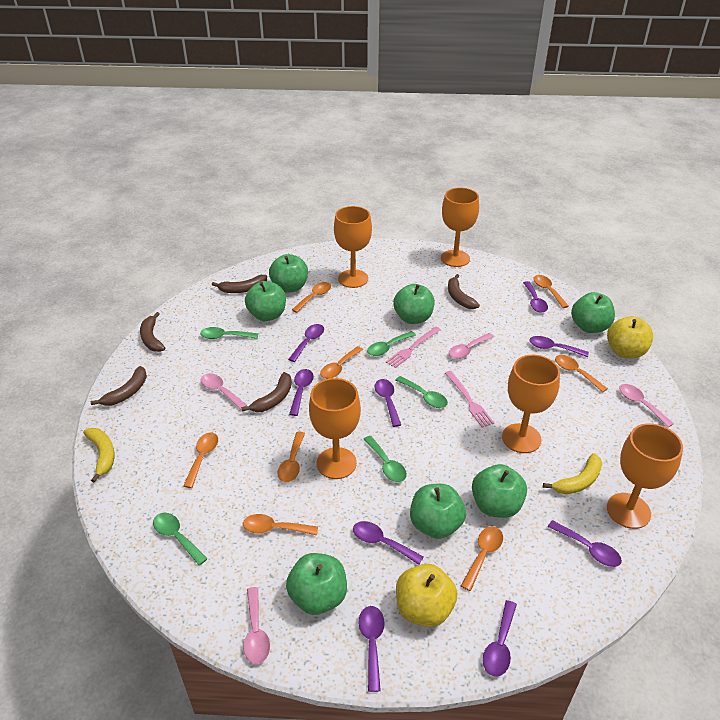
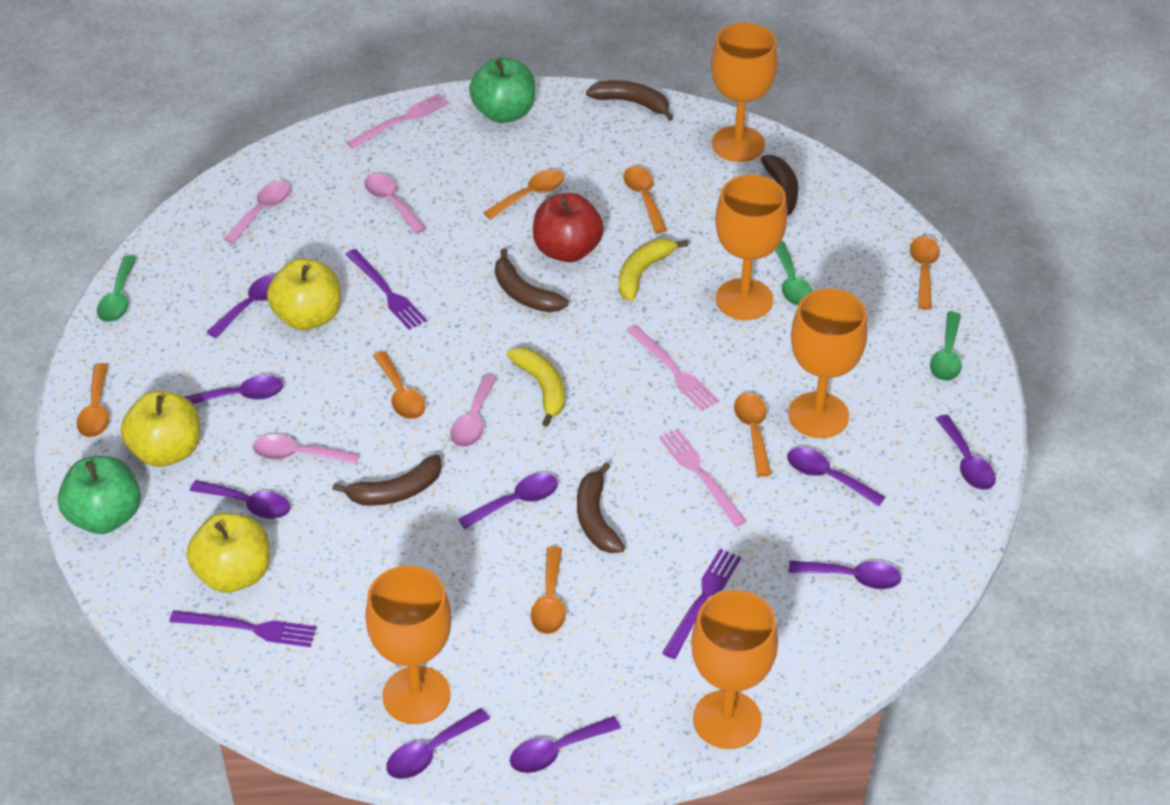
green apple: [245,281,286,321] [269,254,308,293] [286,553,347,615] [393,284,435,324] [410,484,466,539] [472,464,527,518] [571,292,615,333] = 7 -> [58,456,141,534] [469,57,535,123] = 2
green spoon: [153,513,207,565] [200,327,258,339] [363,436,407,482] [367,331,416,356] [396,376,448,408] = 5 -> [97,255,137,322] [775,241,813,306] [930,312,962,381] = 3
orange spoon: [183,433,218,488] [243,514,318,535] [277,431,305,482] [292,282,331,313] [320,346,363,379] [461,526,503,591] [534,275,569,308] [555,355,608,392] = 8 -> [77,363,109,438] [373,351,425,419] [483,170,564,220] [531,546,566,634] [623,166,667,233] [734,393,771,477] [910,236,940,310] = 7
pink fork: [386,327,441,368] [445,371,494,428] = 2 -> [346,93,450,149] [626,324,720,411] [659,429,746,527] = 3
purple fork: none = 0 -> [169,610,317,647] [345,249,427,330] [662,549,741,659] = 3
red apple: none = 0 -> [533,193,604,262] = 1
yellow apple: [396,564,457,627] [607,316,653,359] = 2 -> [121,391,200,467] [187,513,270,593] [267,259,341,330] = 3

